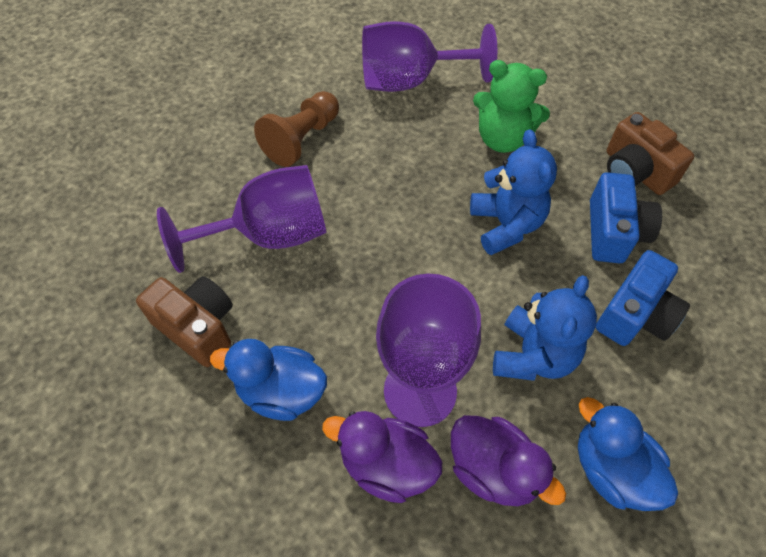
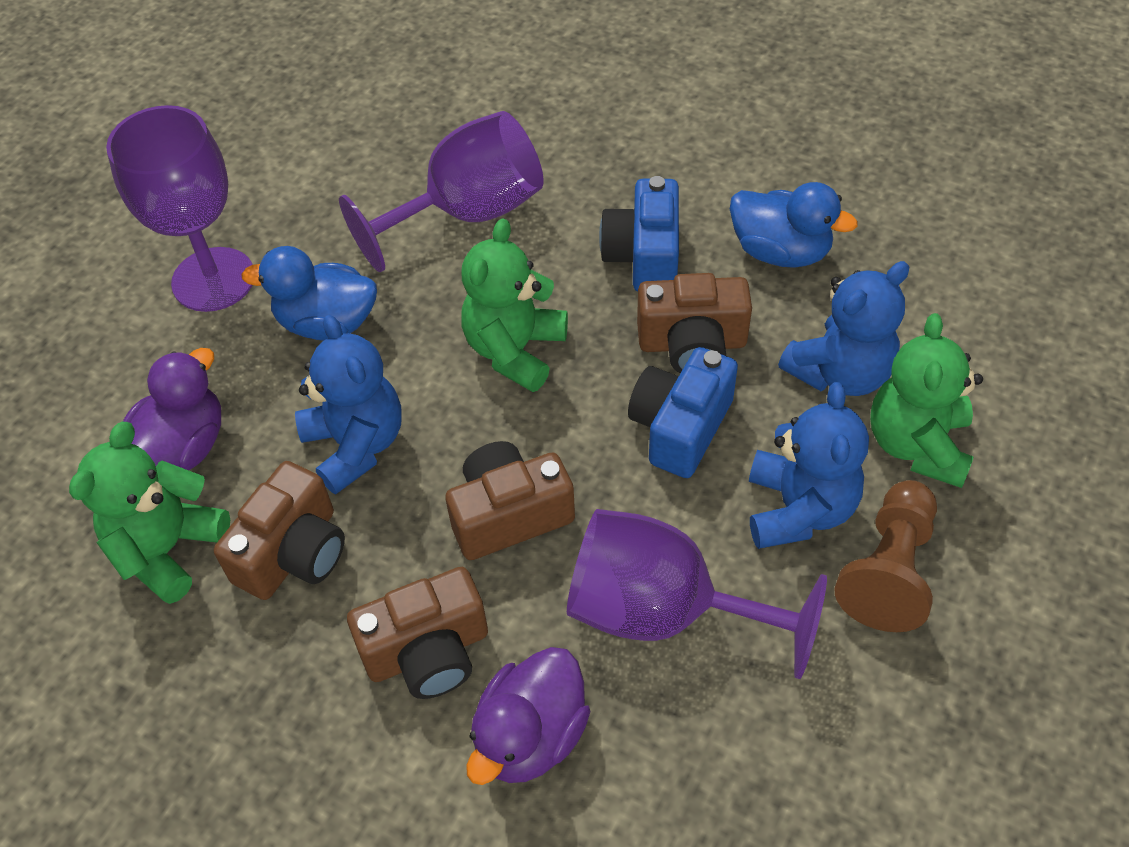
blue teddy bear: [470,129,557,255] [493,275,597,381] = 2 -> [295,315,402,494] [749,382,869,549] [778,261,909,396] = 3
brown camera: [136,276,233,367] [607,112,694,195] = 2 -> [214,461,345,600] [347,567,488,699] [445,441,575,560] [637,273,752,373] = 4
green teddy bear: [473,60,550,153] = 1 -> [69,422,230,604] [461,218,568,392] [870,313,983,488] = 3

